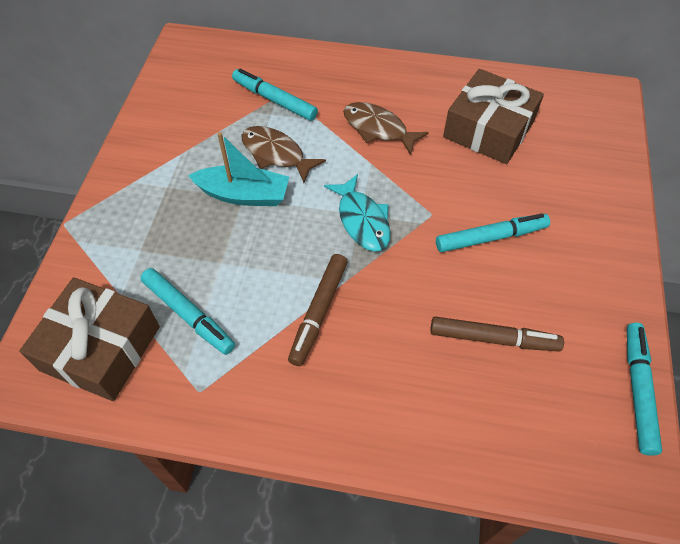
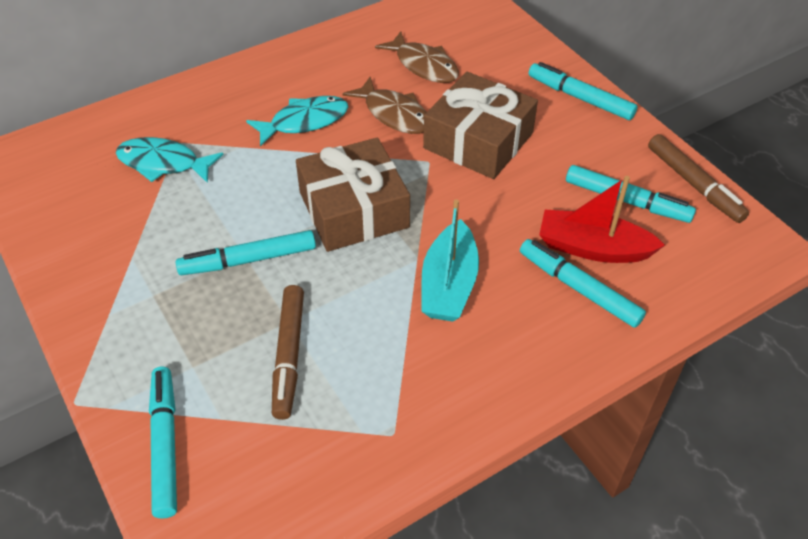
red boat: none = 0 -> [539,176,665,263] = 1
turquoise fish: [324,174,390,251] = 1 -> [116,137,224,183] [246,96,348,147] = 2
turquoise marker: [140,268,235,355] [232,68,318,121] [436,213,550,252] [627,323,662,456] = 4 -> [149,367,177,519] [176,230,316,275] [520,239,646,328] [528,62,638,120] [566,165,696,223] = 5

